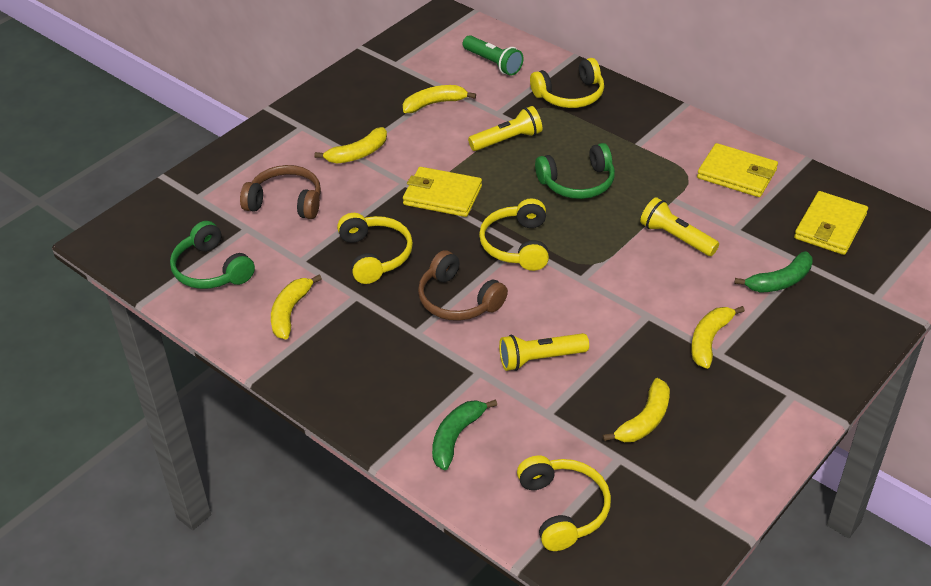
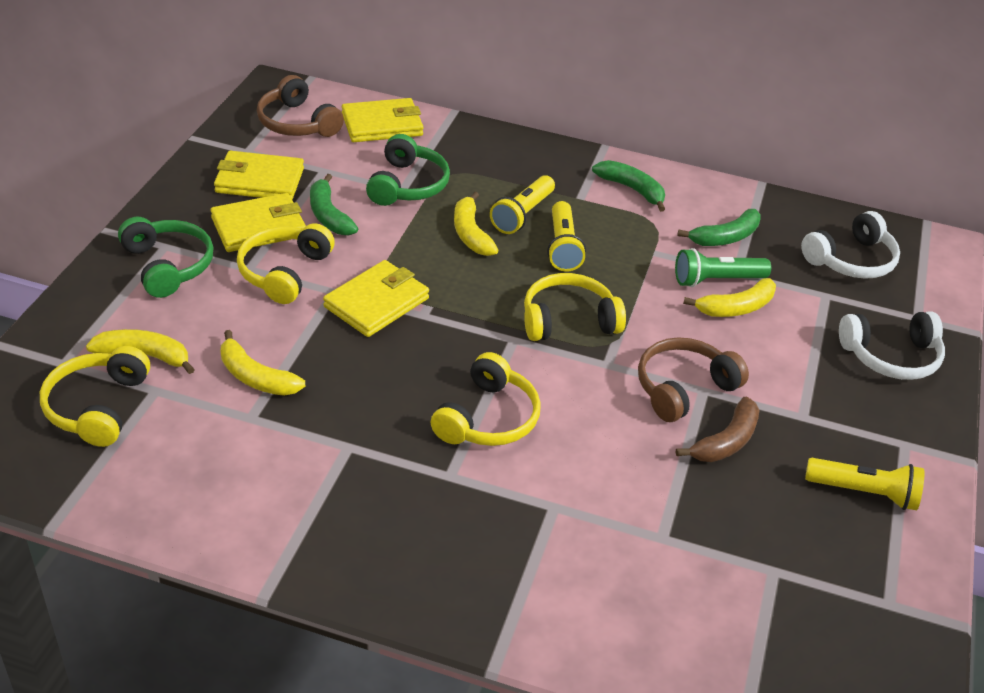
brown banana: none = 0 -> [676,397,759,462] = 1
green banana: [432,399,497,470] [734,251,812,293] = 2 -> [310,174,358,236] [592,160,665,212] [677,209,761,246] = 3
white headphones: none = 0 -> [801,211,900,279] [839,311,945,380] = 2
yellow banana: [271,275,322,339] [314,127,387,163] [403,85,476,113] [603,378,670,442] [691,306,745,369] = 5 -> [86,329,195,374] [220,330,305,396] [454,192,499,256] [683,278,776,317] = 4
yellow wallet: [403,167,482,217] [697,143,778,197] [794,191,868,255] = 3 -> [210,193,306,252] [214,151,304,200] [323,260,429,337] [342,98,423,142] = 4

